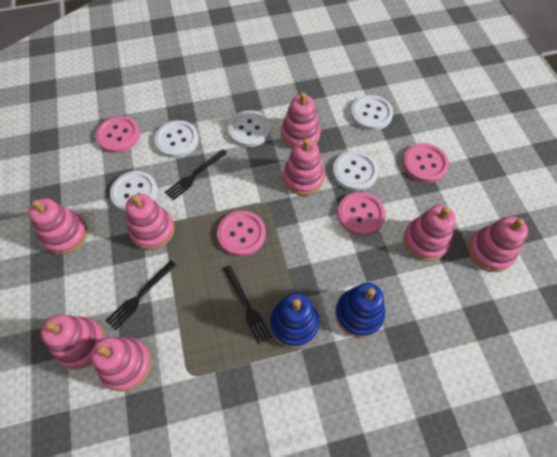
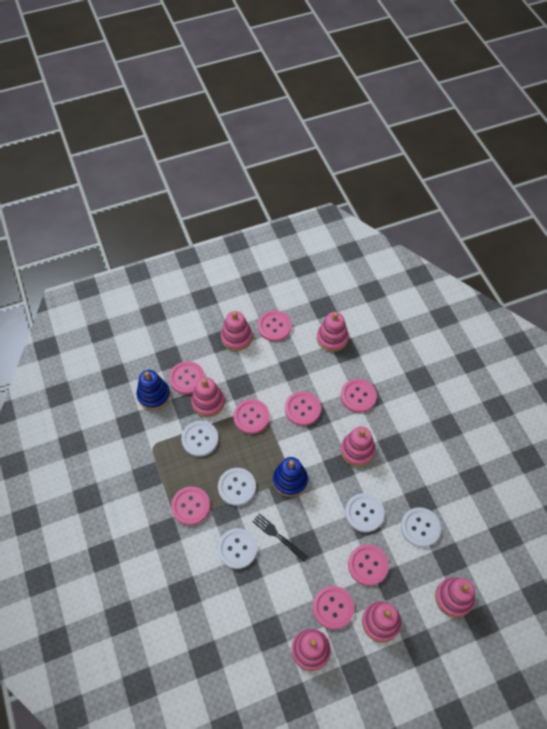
black fork: [106,260,176,331] [165,149,228,200] [223,265,272,344] = 3 -> [252,513,308,562] = 1
pink button: [95,116,140,153] [217,211,266,256] [337,192,385,236] [403,143,449,183] = 4 -> [169,361,205,394] [171,486,210,525] [233,399,270,434] [258,310,292,341] [285,391,321,426] [313,586,354,629] [341,379,377,413] [348,544,389,586] = 8
pink stacking toy: [28,198,88,254] [41,315,106,369] [91,337,152,392] [125,194,175,250] [281,92,321,149] [283,138,325,195] [404,205,456,261] [468,216,528,272] = 8 -> [191,377,225,417] [221,311,252,351] [292,629,331,671] [317,312,349,352] [341,426,375,466] [362,601,401,643] [435,577,475,618] = 7

